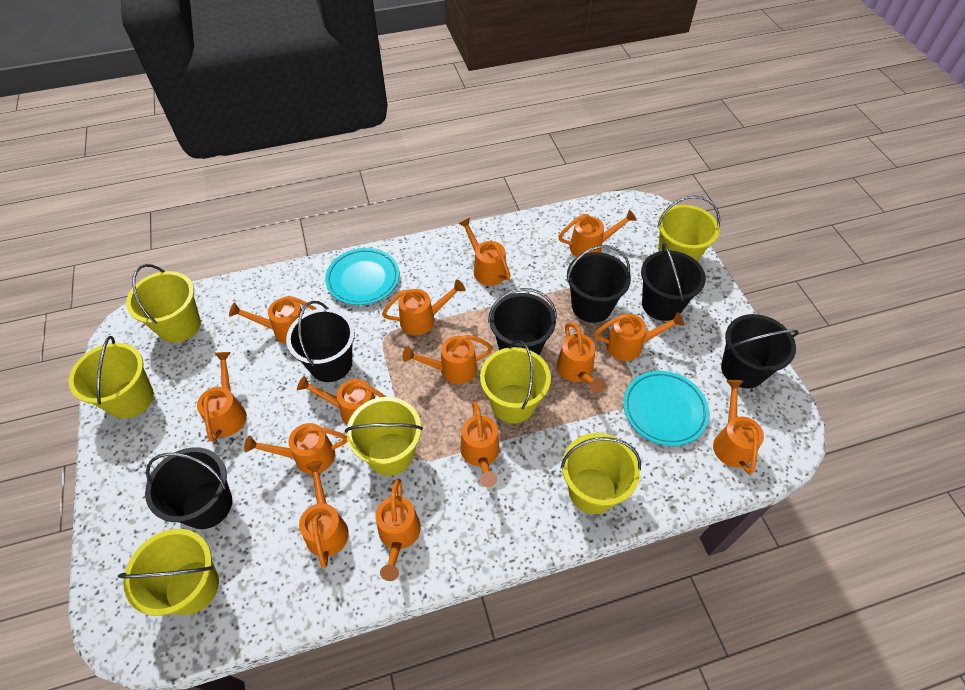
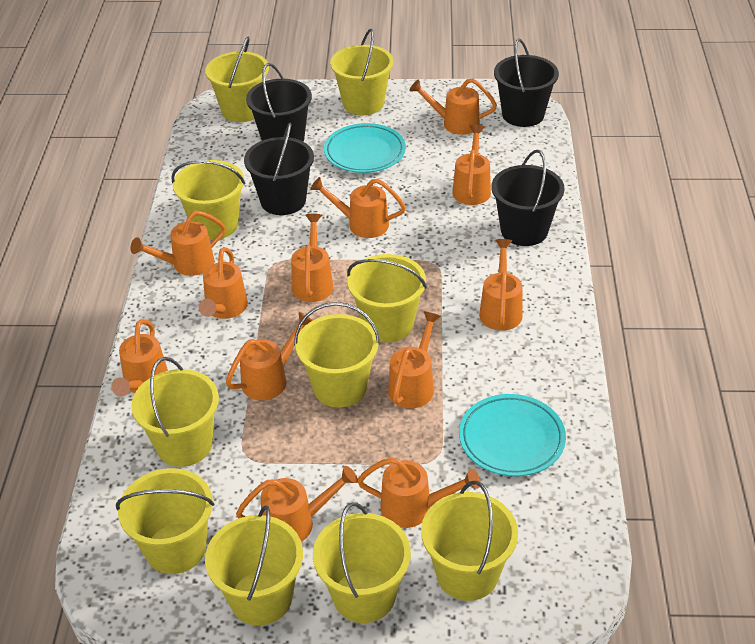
black bucket: [145,447,232,529] [286,301,355,382] [488,288,557,355] [567,245,631,323] [641,243,706,321] [721,314,799,388] = 6 -> [244,123,314,215] [246,63,312,142] [491,150,564,246] [494,39,559,127] = 4
orange watering can: [197,352,247,442] [229,296,317,344] [244,423,348,474] [297,376,387,425] [299,461,349,568] [375,479,421,581] [382,279,465,335] [402,335,493,384] [458,218,510,286] [460,401,500,487] [557,322,605,393] [558,210,637,257] [594,312,684,361] [713,380,764,474] = 14 -> [111,319,168,397] [130,211,226,276] [199,247,248,319] [226,312,313,400] [236,466,358,542] [291,214,333,302] [310,177,406,238] [358,457,481,528] [388,311,441,408] [409,78,497,135] [452,125,491,205] [479,239,523,331] = 12
yellow bucket: [69,336,154,419] [118,529,219,616] [126,264,201,343] [345,397,423,476] [480,340,551,423] [561,433,641,514] [657,196,720,262] = 7 -> [116,468,214,574] [131,357,219,467] [171,160,245,240] [205,37,269,122] [205,505,303,625] [294,302,380,408] [313,502,411,623] [330,29,394,115] [347,254,427,343] [421,481,518,601] = 10

